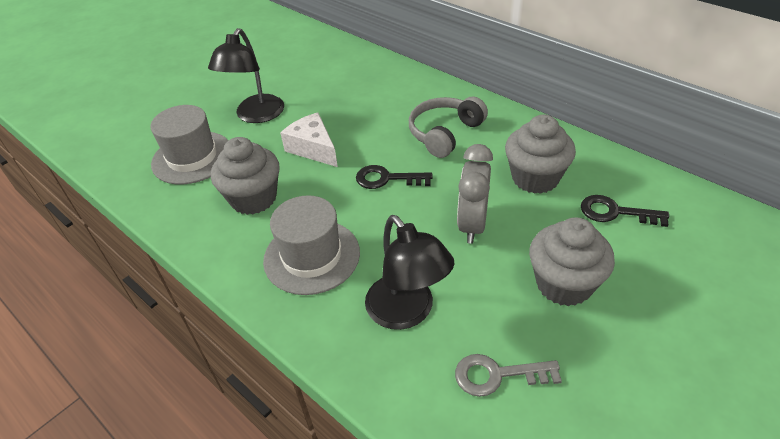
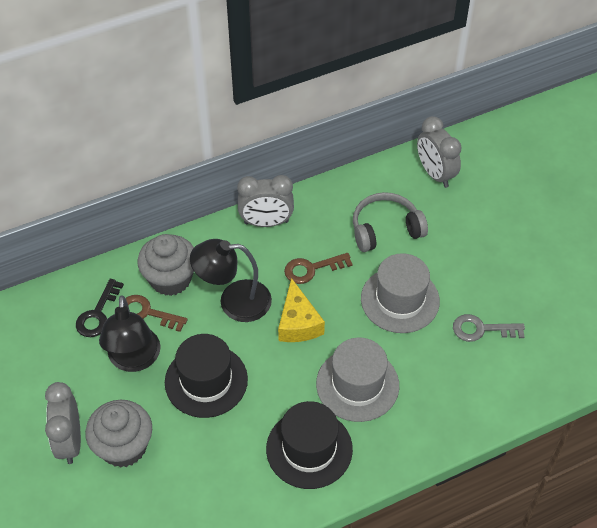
black hat: none = 0 -> [165,334,248,418] [266,401,353,489] = 2
black key: [356,165,433,189] [581,195,669,227] = 2 -> [76,279,124,337] = 1
brown key: none = 0 -> [126,295,188,332] [284,253,352,284] = 2
grey clock: [457,144,493,244] = 1 -> [45,382,81,464] [237,175,294,227] [417,116,462,188] = 3
grey cupcake: [211,137,280,215] [505,115,576,194] [529,217,615,306] = 3 -> [85,400,152,468] [137,234,194,296] = 2
white cheese: [280,112,338,167] = 1 -> none = 0
yellow cheese: none = 0 -> [278,278,325,342] = 1

